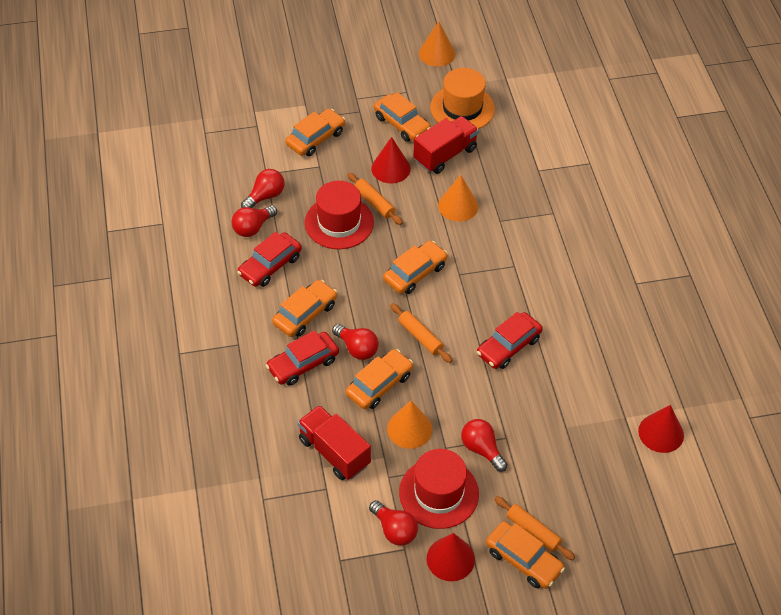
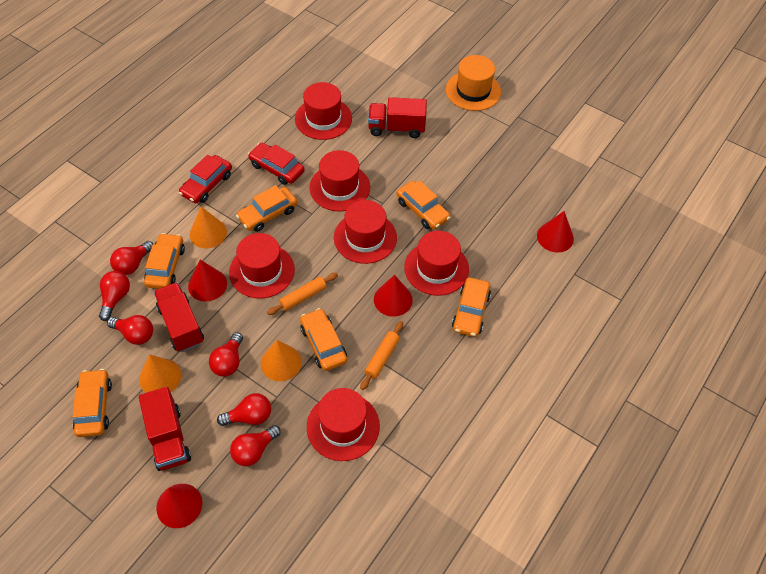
orange rolling pin: [347,173,403,225] [390,303,452,363] [494,496,575,560] = 3 -> [267,273,338,315] [360,321,403,390] = 2
red car: [237,232,302,287] [266,330,339,386] [477,312,543,369] = 3 -> [179,155,232,203] [248,143,305,185] = 2
red cone: [371,137,411,183] [427,533,475,581] [638,405,684,453] = 3 -> [156,484,202,528] [188,260,227,302] [374,275,413,317] [537,211,574,253] = 4
red hat: [305,181,374,249] [399,449,479,529] = 2 -> [229,233,295,299] [295,82,352,140] [307,388,380,461] [310,150,370,211] [334,200,397,264] [404,231,469,296] = 6
red light bulb: [232,205,277,237] [241,169,285,208] [332,324,379,360] [369,500,418,546] [461,419,508,472] = 5 -> [99,271,130,321] [107,315,153,345] [110,241,153,275] [209,332,243,377] [217,393,271,426] [230,425,281,466] = 6
red truck: [298,405,371,480] [413,116,479,174] = 2 -> [139,387,191,471] [154,282,204,352] [368,97,427,138] = 3

